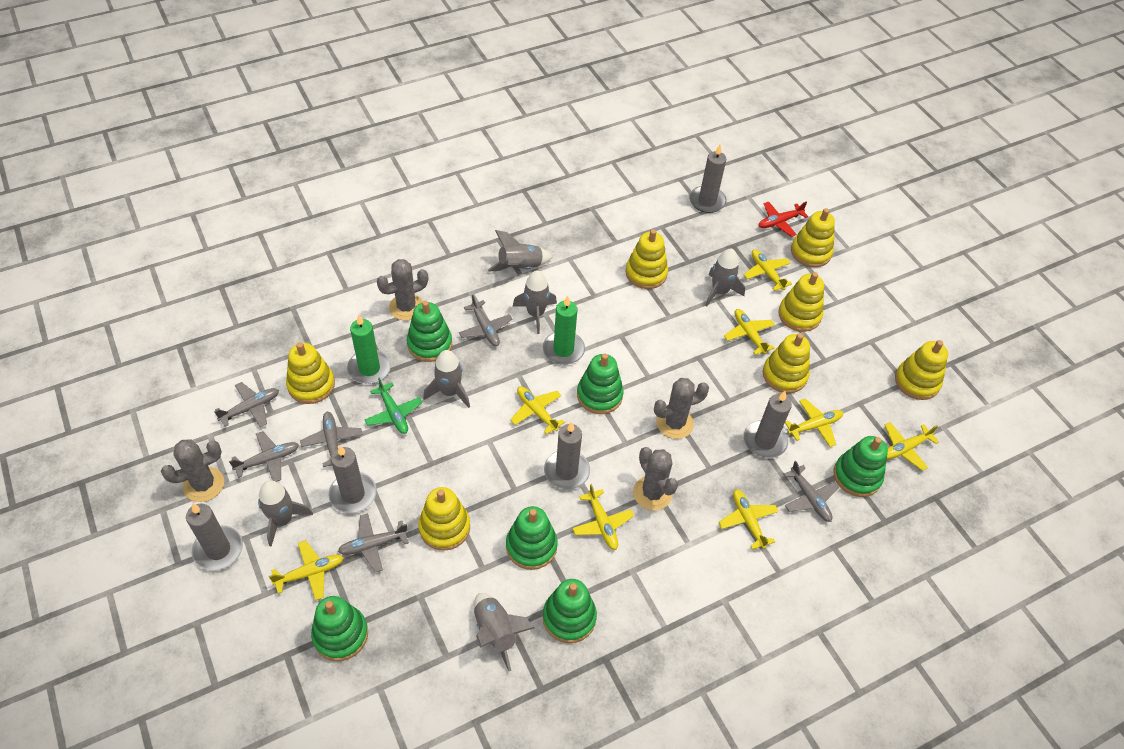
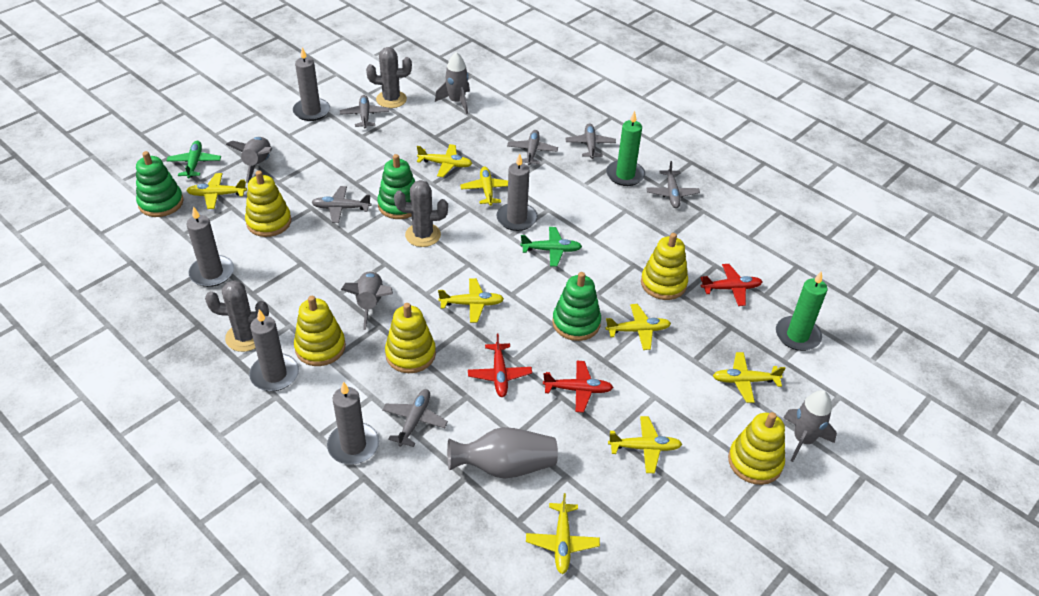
green plane: [364,378,423,434] = 1 -> [167,141,221,178] [520,227,582,267] = 2
green stacking toy: [311,596,368,661] [407,301,452,362] [506,506,558,570] [543,579,597,643] [577,353,624,414] [834,436,888,497] = 6 -> [136,151,183,217] [377,154,415,219] [552,272,601,341] = 3
grey cactus: [161,439,224,502] [377,259,428,321] [633,447,678,510] [654,378,709,439] = 4 -> [205,280,269,352] [366,47,412,108] [394,180,448,247] = 3
grey rocket: [258,480,313,547] [423,350,470,408] [474,593,534,671] [488,230,552,272] [513,270,557,334] [705,248,745,307] = 6 -> [226,137,272,183] [341,271,393,330] [435,52,470,114] [783,390,837,462] = 4
grey vase: none = 0 -> [447,427,558,479] = 1
red plane: [758,201,808,237] = 1 -> [468,333,532,397] [543,361,614,413] [700,264,763,306] = 3
yellow stacking toy: [286,342,335,404] [418,487,470,551] [625,229,668,289] [763,333,810,393] [778,272,824,332] [791,208,835,267] [895,340,948,400] = 7 -> [245,171,291,237] [294,296,346,366] [385,303,436,373] [641,233,688,300] [728,412,785,485] = 5

